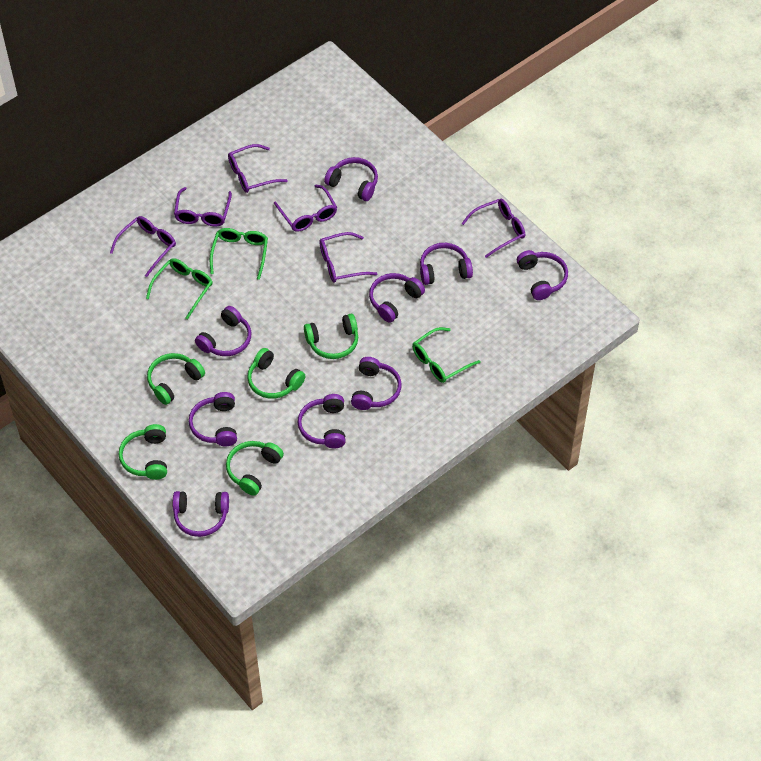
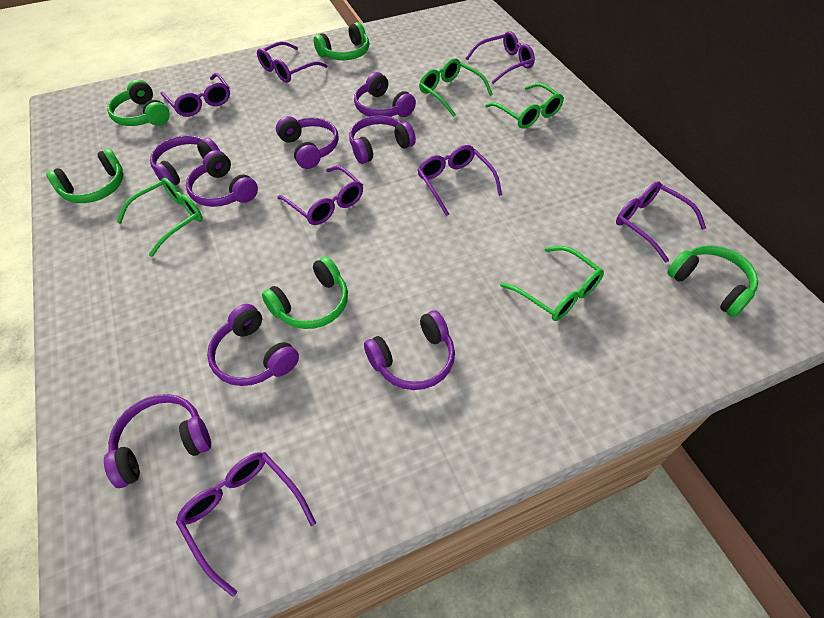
green glasses: [146,258,213,320] [210,228,268,280] [412,327,481,383] = 3 -> [117,178,203,257] [419,58,493,117] [485,83,564,129] [500,246,604,321] = 4
purple glasses: [110,216,176,277] [174,187,232,226] [228,144,288,193] [274,185,337,232] [319,232,378,283] [461,199,525,258] = 6 -> [161,73,230,117] [176,452,316,597] [257,41,328,83] [277,165,363,225] [417,145,502,216] [466,31,535,84] [616,181,706,262] = 7
purple headphones: [173,491,229,537] [189,392,237,446] [195,306,251,356] [298,394,346,448] [324,157,378,201] [351,357,402,410] [369,273,425,323] [420,243,473,285] [517,250,568,300] = 9 -> [104,394,211,488] [150,135,220,186] [186,150,258,207] [207,304,299,386] [276,116,339,169] [349,115,416,164] [354,72,416,117] [364,310,455,390] = 8

